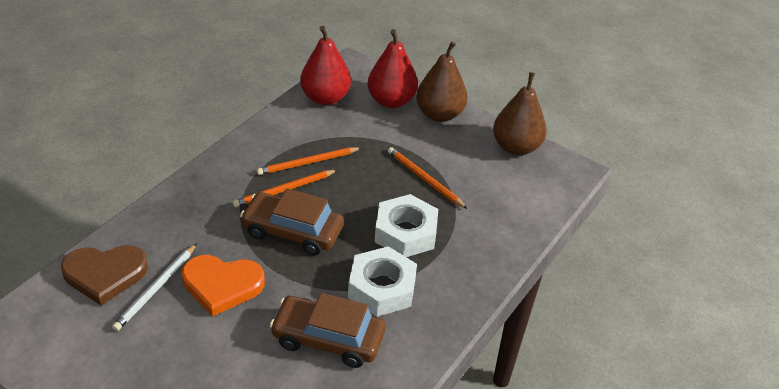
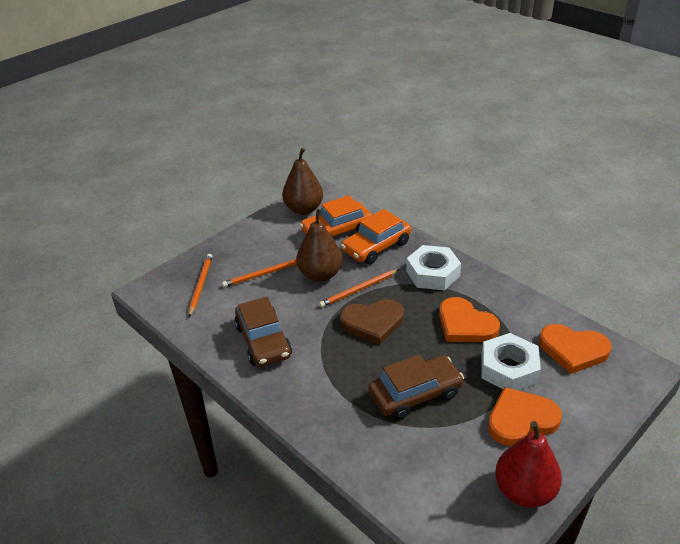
orange car: none = 0 -> [300,195,372,237] [341,209,411,264] = 2
orange heart: [182,255,265,317] = 1 -> [439,297,500,342] [488,387,562,446] [539,324,612,374] = 3
red pear: [300,26,351,105] [367,29,418,108] = 2 -> [495,421,562,508] = 1
white pencil: [112,243,197,331] = 1 -> none = 0

